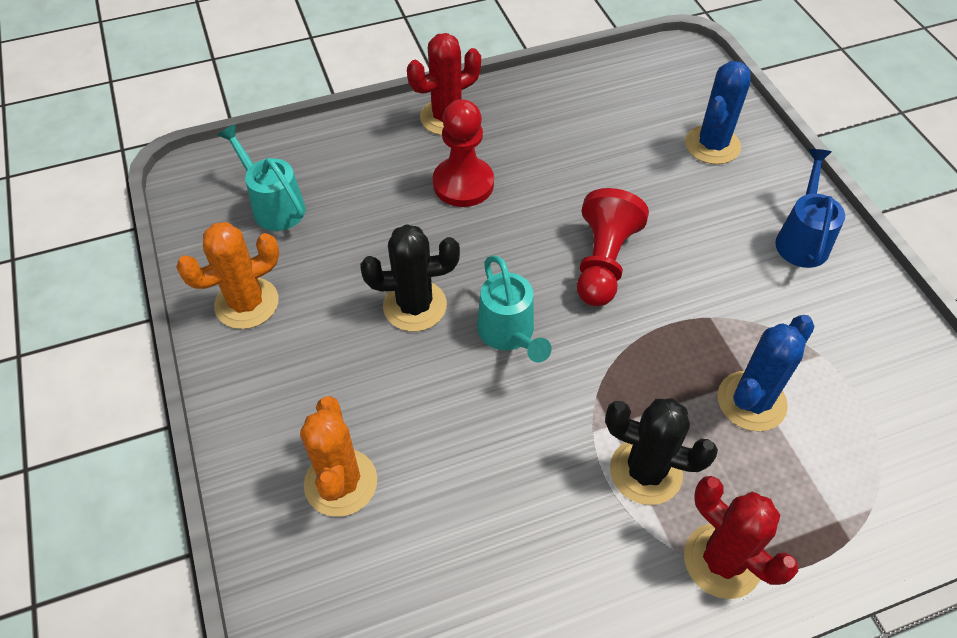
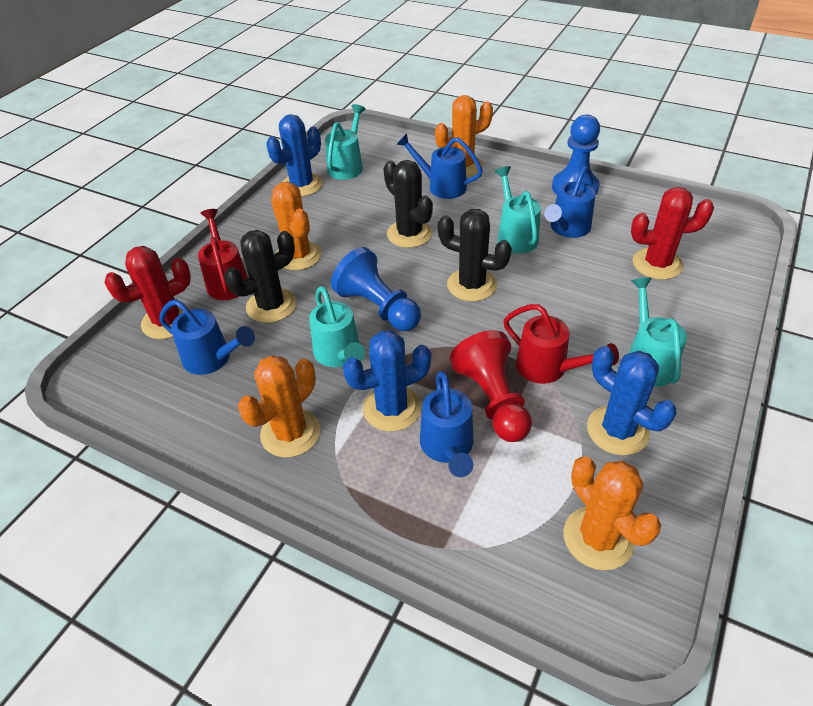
black cactus: [360,224,460,331] [605,398,718,505] = 2 -> [224,230,297,323] [383,160,433,248] [438,209,512,301] = 3
blue cactus: [685,61,751,164] [718,315,814,431] = 2 -> [266,114,323,197] [343,330,431,432] [587,346,677,455] = 3
blue pawn: none = 0 -> [331,247,421,331] [552,114,600,196] = 2
blue watering can: [775,149,845,268] = 1 -> [159,299,255,375] [396,133,483,199] [420,371,473,477] [544,166,596,238] = 4
orange cactus: [176,222,279,329] [300,396,377,517] = 2 -> [238,355,320,458] [271,182,322,271] [435,95,493,177] [564,456,661,570] = 4
red pawn: [433,99,494,207] [577,188,649,306] = 2 -> [450,330,532,442] = 1
red watering can: none = 0 -> [198,209,248,300] [503,304,619,384] = 2
turquoise watering can: [217,124,306,231] [477,255,552,363] = 2 -> [309,286,365,367] [325,104,365,180] [495,166,541,253] [628,278,687,386] = 4

